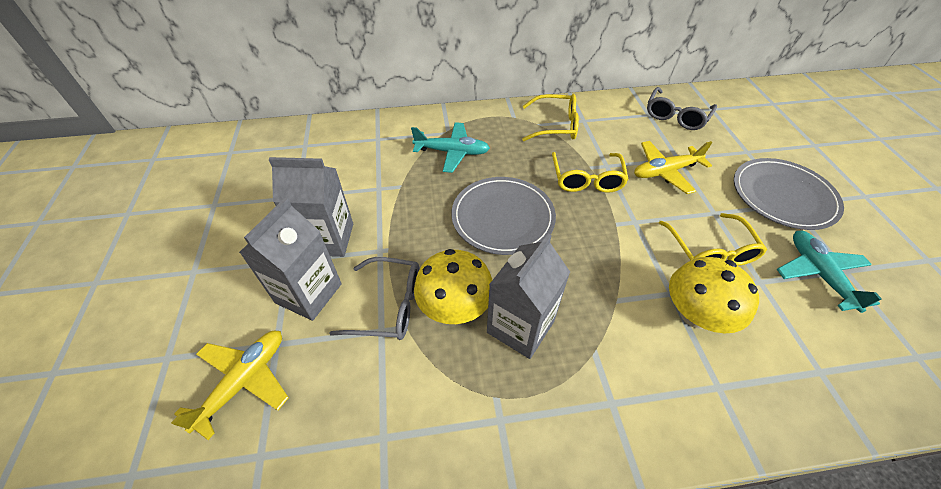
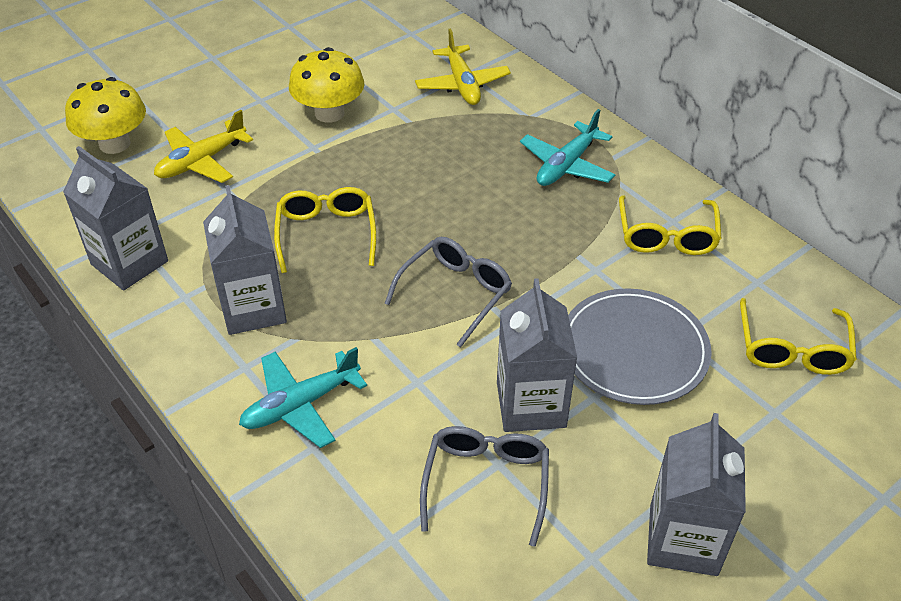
grey carton: [239,197,342,321] [268,157,353,257] [487,234,570,359] = 3 -> [63,146,168,290] [203,185,287,335] [497,278,577,432] [647,413,746,576] = 4
grey plate: [451,177,556,255] [734,158,844,230] = 2 -> [568,288,712,405] = 1

